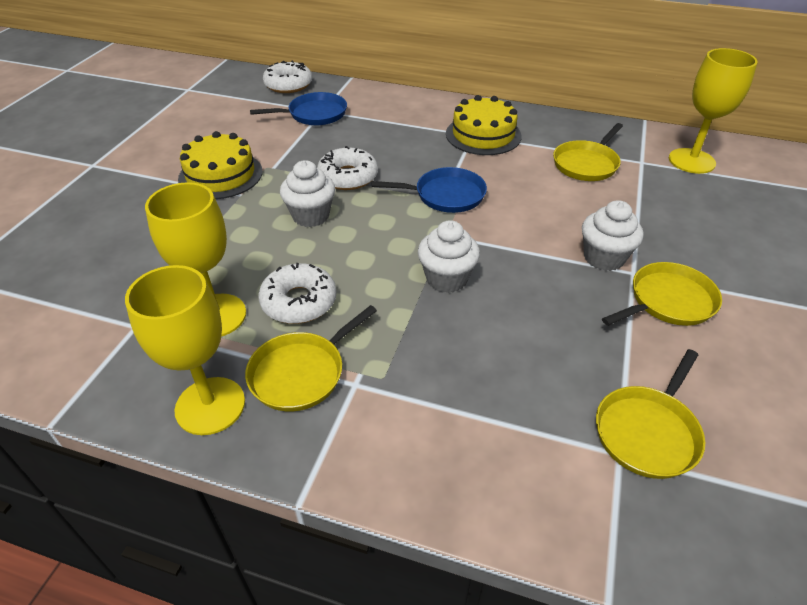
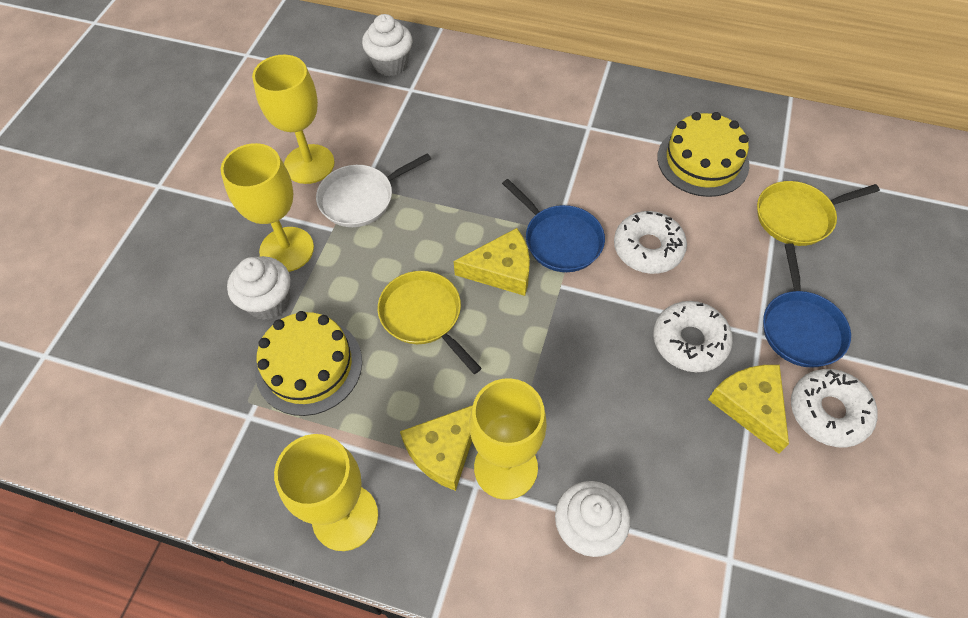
white pan: none = 0 -> [316,153,431,227] = 1
yellow cheese: none = 0 -> [400,405,473,491] [454,228,530,296] [708,365,789,454] = 3
yellow goblet: [125,265,245,435] [145,182,246,337] [669,48,758,174] = 3 -> [221,143,314,272] [252,55,335,184] [274,434,378,551] [469,378,547,500] = 4
yellow pan: [245,305,377,411] [553,123,623,181] [596,349,705,479] [602,262,722,326] = 4 -> [378,271,482,374] [757,181,880,246] = 2

